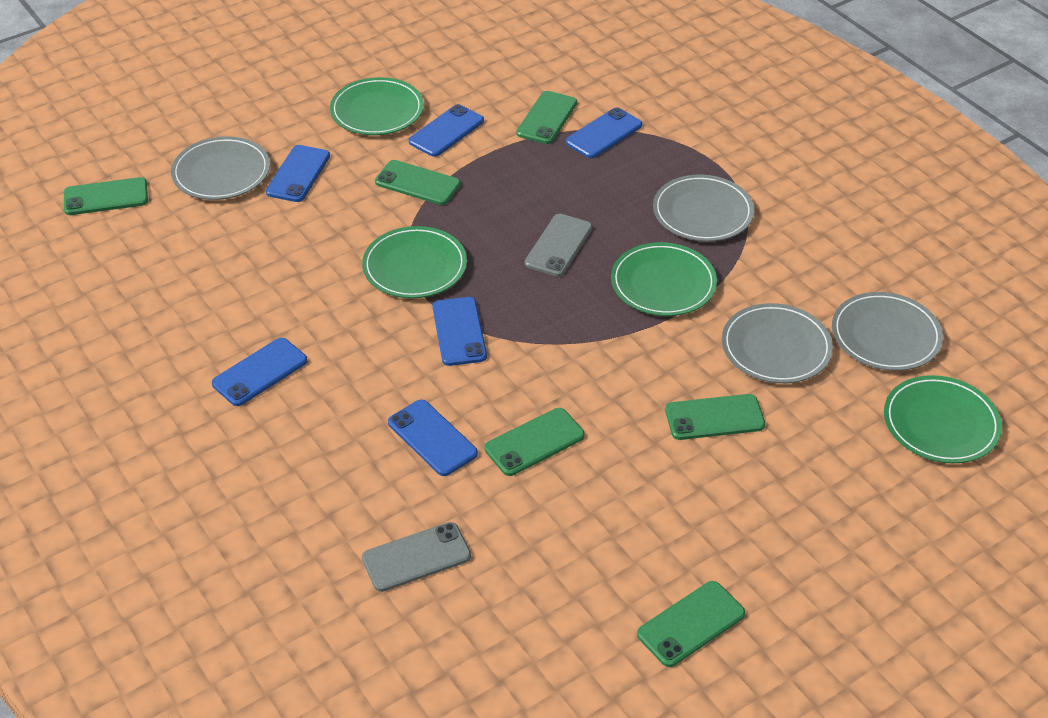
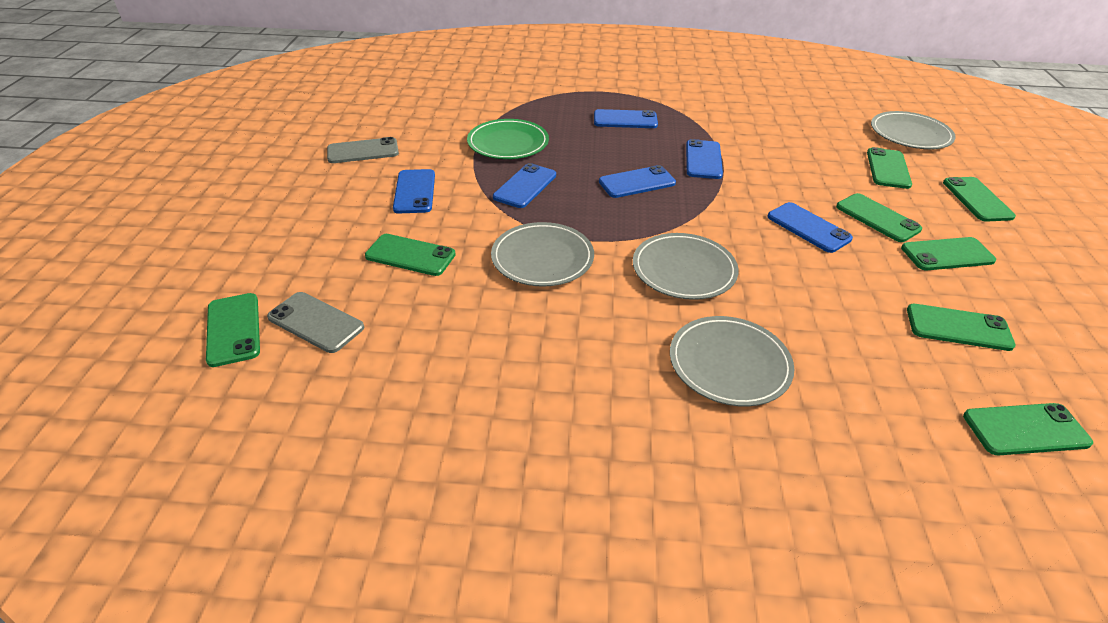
green phone: [64,177,148,215] [375,160,461,205] [485,408,585,476] [516,91,577,144] [637,581,745,667] [665,394,765,440] = 6 -> [206,293,260,367] [365,234,456,276] [836,193,922,242] [867,147,912,189] [901,237,996,270] [907,304,1016,351] [943,177,1016,222] [963,403,1093,455] = 8
green plate: [330,77,424,135] [362,226,467,298] [611,242,717,316] [884,375,1002,463] = 4 -> [467,119,549,159] = 1

